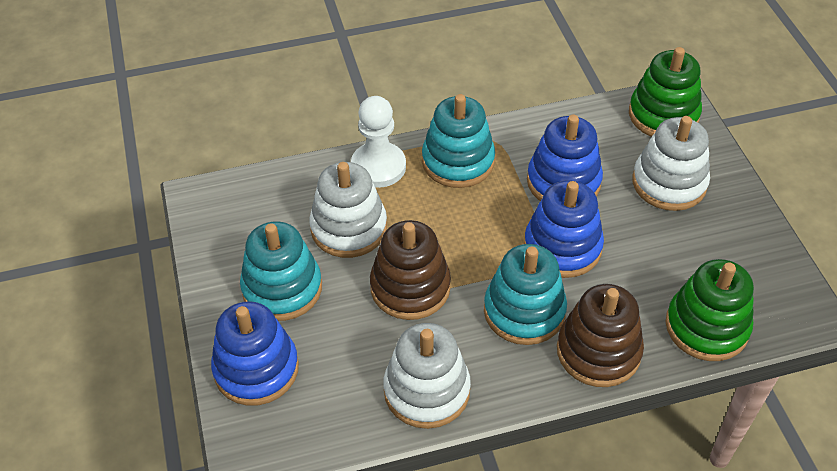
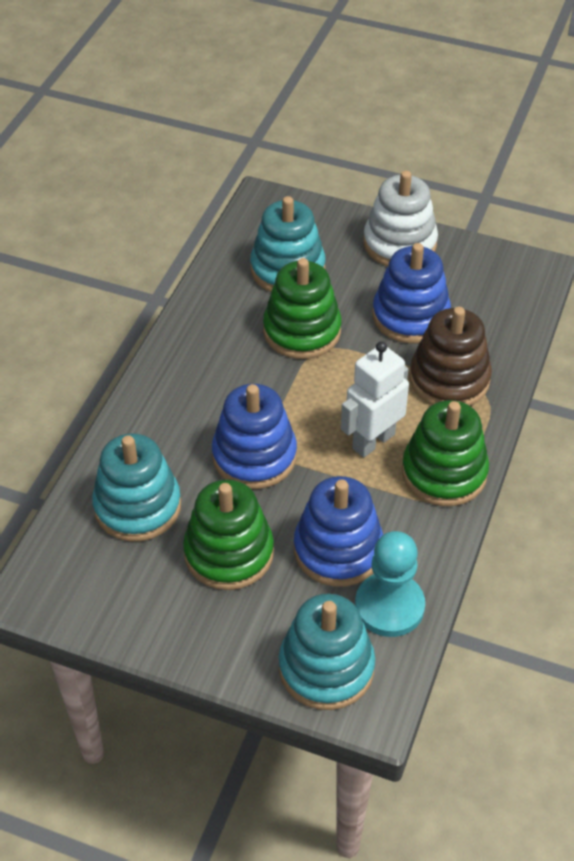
brown stacking toy: [370,220,451,320] [557,284,644,387] = 2 -> [409,307,492,406] = 1
green stacking toy: [629,47,702,137] [666,259,754,361] = 2 -> [183,479,274,590] [263,258,342,359] [402,400,489,506] = 3
turquoise pawn: none = 0 -> [355,531,425,637] = 1
white pawn: [351,96,406,188] = 1 -> none = 0
white robot: none = 0 -> [341,341,409,458] = 1
white stacking toy: [309,162,387,258] [383,323,471,429] [632,116,710,211] = 3 -> [363,171,438,266] = 1

